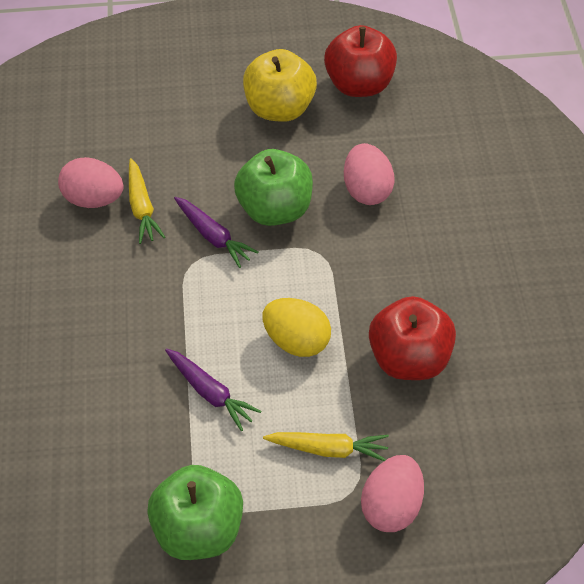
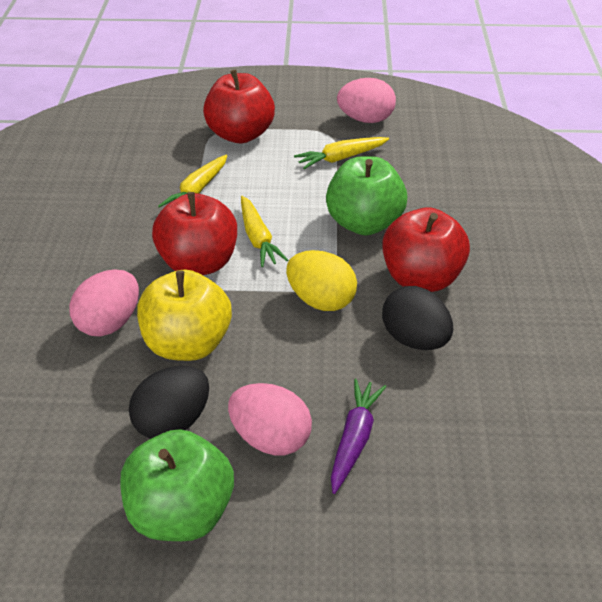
black egg: none = 0 -> [129,366,209,439] [382,286,453,350] = 2
purple carrot: [165,349,262,431] [174,197,259,268] = 2 -> [331,379,386,494] = 1
red apple: [324,25,397,97] [369,296,456,380] = 2 -> [152,192,237,275] [203,69,275,143] [382,207,470,292] = 3
yellow carrot: [129,158,165,244] [263,432,389,461] = 2 -> [158,155,227,207] [241,196,288,267] [294,137,389,169] = 3

